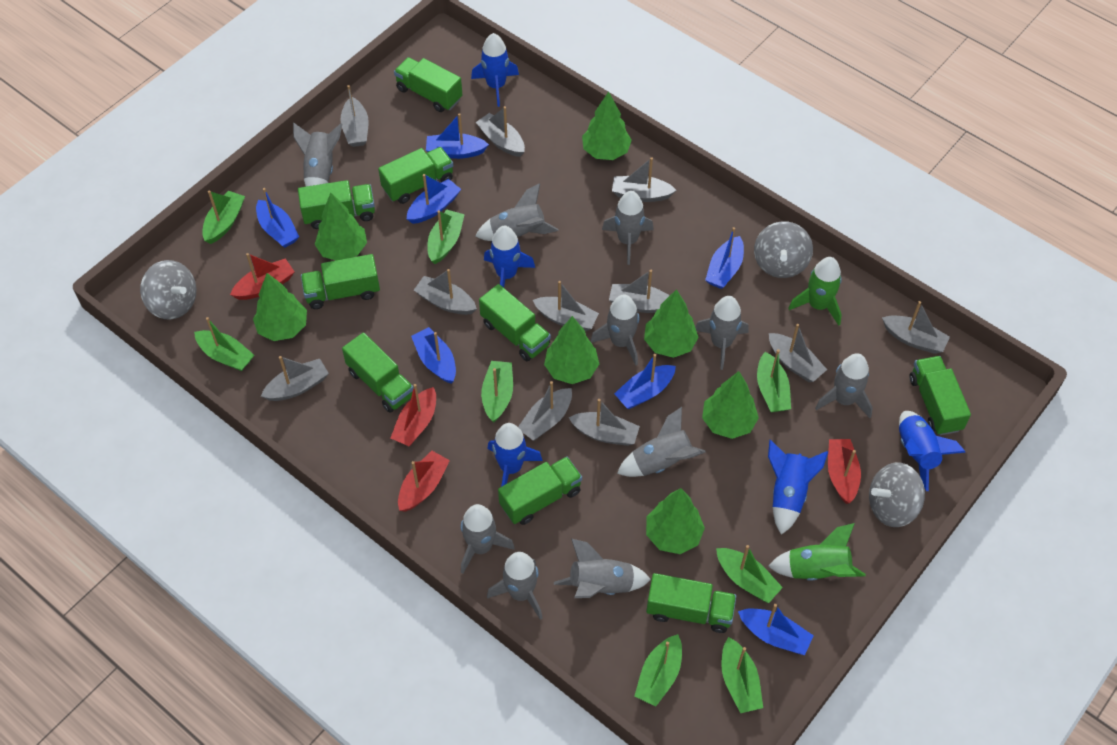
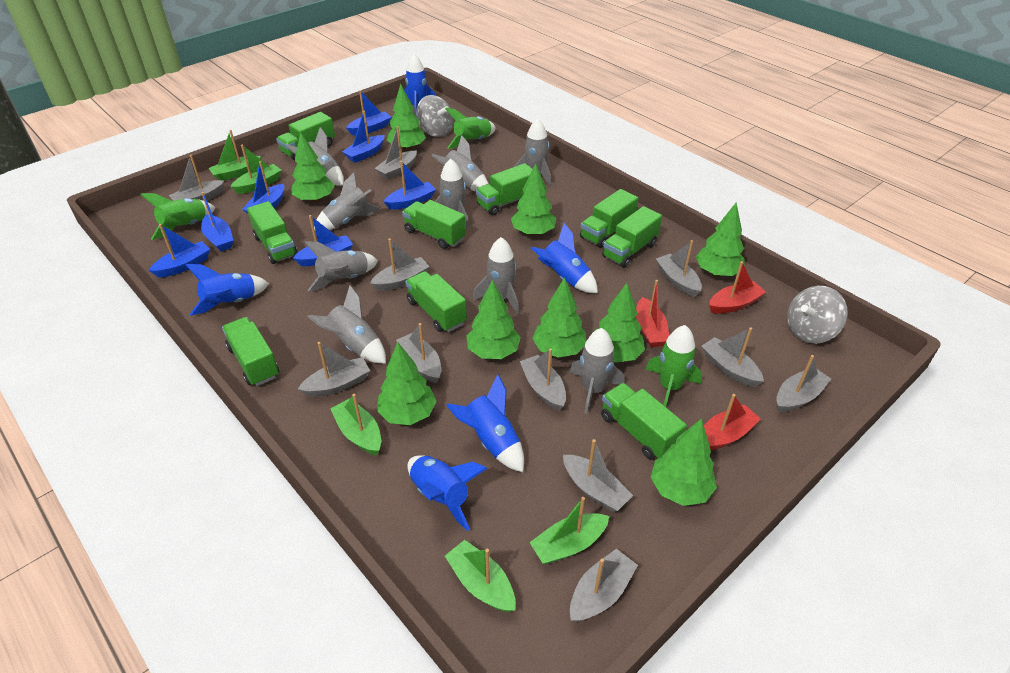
green boat: [194,317,254,371] [202,190,245,244] [427,210,465,264] [481,361,513,422] [635,634,682,707] [716,545,783,603] [722,637,763,713] [757,349,791,412] = 8 -> [209,130,261,180] [231,145,282,194] [330,394,381,455] [445,540,515,612] [529,497,609,564] = 5
green rocket: [768,523,866,581] [788,257,842,326] = 2 -> [140,193,216,240] [445,108,496,149] [646,325,702,407] = 3
green tree: [253,273,307,341] [314,193,367,260] [544,316,599,384] [582,92,632,160] [644,289,699,358] [646,488,705,554] [702,371,759,439] = 7 -> [292,132,335,203] [377,342,436,425] [387,84,426,151] [466,280,521,359] [511,164,556,236] [532,278,586,357] [594,283,645,362] [651,418,717,506] [696,202,745,276] = 9
grey rocket: [293,123,342,187] [461,504,515,574] [475,183,559,241] [487,552,542,620] [554,539,651,598] [590,294,640,366] [602,191,654,265] [617,407,706,477] [695,296,749,370] [815,353,873,418] = 10 -> [286,127,344,186] [304,241,378,292] [308,285,386,364] [314,173,381,230] [432,135,489,191] [435,158,469,229] [473,237,519,314] [514,118,551,186] [570,328,625,414] = 9
grey spinning top: [140,260,196,320] [754,221,813,278] [869,463,925,527] = 3 -> [416,95,454,137] [787,286,848,344] = 2
red boat: [230,253,294,300] [390,384,436,446] [398,451,450,512] [828,439,861,504] = 4 -> [636,280,669,347] [704,394,761,450] [709,261,766,314] = 3

